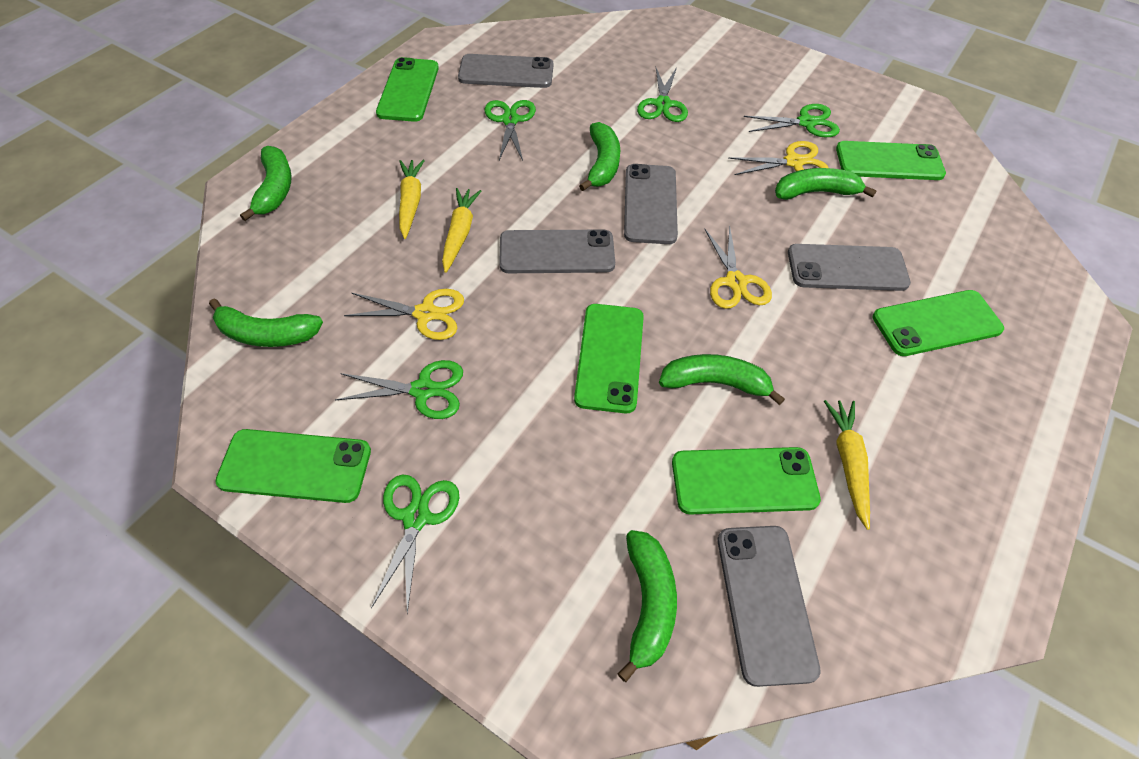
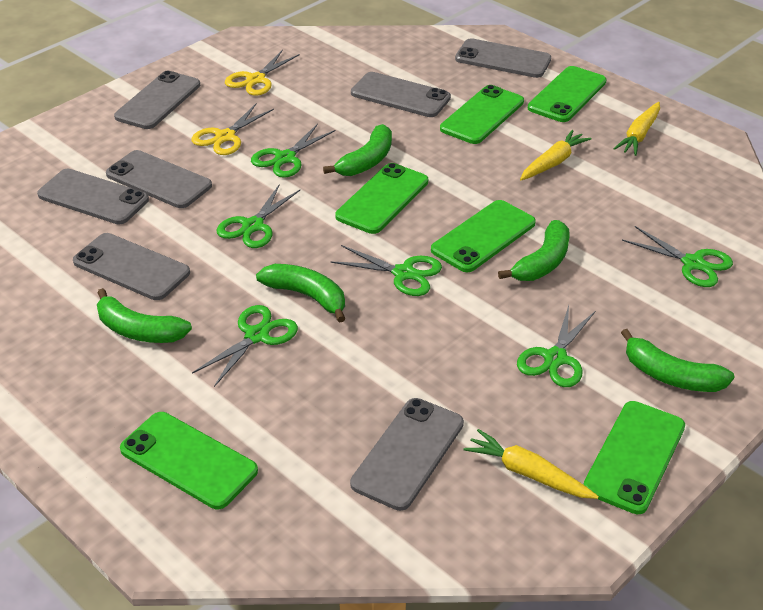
green banana: [209,299,323,347] [240,146,292,221] [579,122,620,191] [617,530,677,682] [659,354,785,405] [775,168,877,200] = 6 -> [97,288,192,343] [256,264,345,323] [323,124,392,176] [498,220,570,281] [621,329,735,392] = 5
green scissors: [335,360,463,419] [371,474,459,614] [485,100,536,160] [637,67,688,122] [744,104,840,137] = 5 -> [192,305,298,387] [217,184,300,248] [251,124,336,178] [331,245,442,296] [517,305,595,387] [622,226,733,287] = 6
grey phone: [458,54,553,88] [499,229,615,273] [624,164,678,244] [718,526,821,687] [788,244,911,291] = 5 -> [37,169,149,224] [73,233,190,300] [106,150,212,208] [114,71,200,129] [350,398,464,511] [351,72,451,117] [455,38,551,78] = 7
yellow scissors: [344,289,464,340] [705,226,772,309] [728,141,828,175] = 3 -> [191,103,274,155] [225,50,300,96] = 2

